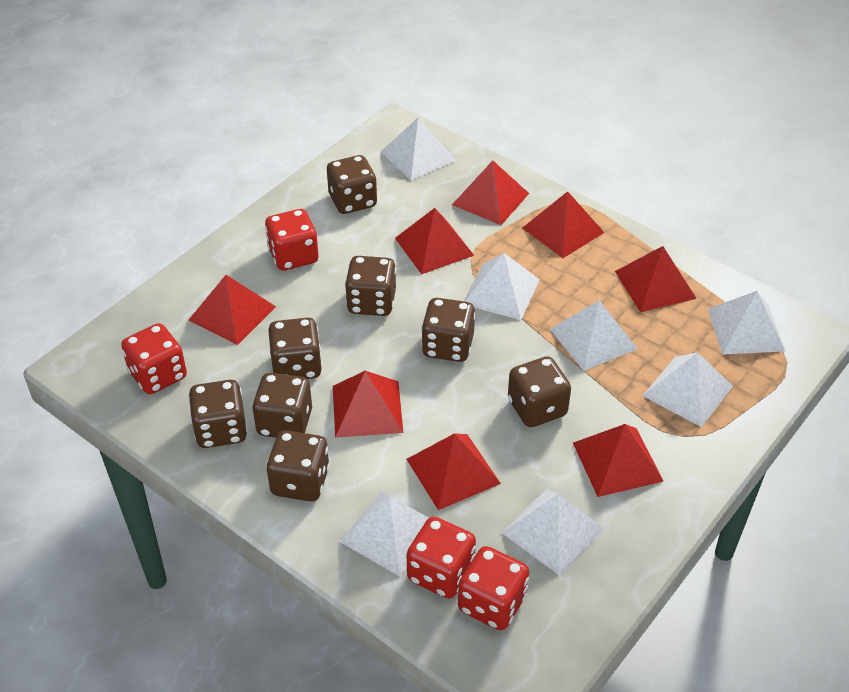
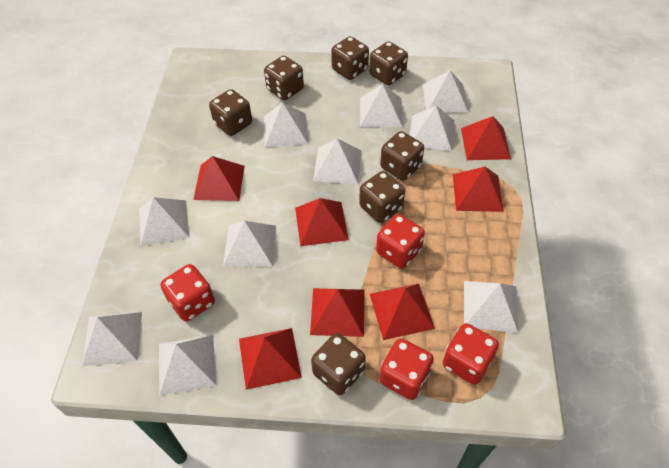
brown dice: [188,380,247,448] [252,373,312,438] [266,430,330,501] [268,317,322,379] [327,155,377,214] [345,256,396,316] [421,298,476,362] [508,356,571,427] = 8 -> [209,89,252,136] [264,56,304,100] [311,333,366,395] [331,36,369,80] [359,171,405,223] [369,41,408,86] [380,131,424,181] = 7
red pyramid: [189,275,276,345] [333,371,403,438] [395,208,474,274] [406,433,501,510] [452,160,529,225] [522,191,605,258] [573,424,664,497] [615,246,697,312] = 8 -> [193,156,245,201] [239,328,302,390] [295,198,349,246] [310,288,364,337] [370,284,435,340] [453,167,504,212] [461,116,511,160] = 7
white pyramid: [339,492,429,577] [381,118,456,180] [464,253,540,320] [502,489,604,575] [550,300,637,371] [643,352,733,427] [708,291,785,355] = 7 -> [82,312,142,366] [139,197,189,246] [159,335,216,396] [223,221,276,266] [264,102,308,147] [313,139,361,184] [360,84,403,127] [410,106,454,151] [423,70,468,113] [464,281,518,333] = 10

